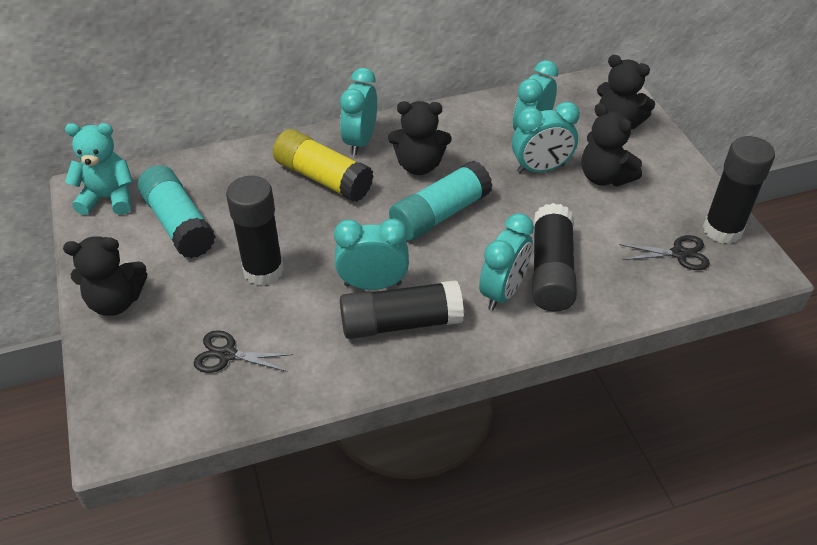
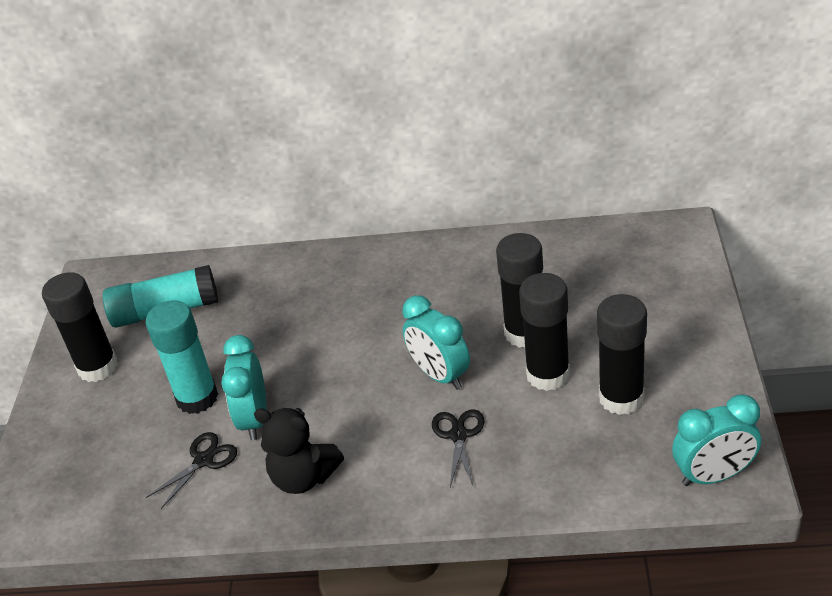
black teddy bear: [63,236,147,316] [388,101,451,175] [582,103,642,186] [597,55,655,129] = 4 -> [254,408,344,494] = 1
turquoise clock: [334,219,409,290] [340,68,377,156] [479,213,534,310] [512,102,580,173] [513,60,558,130] = 5 -> [221,335,266,440] [402,295,470,389] [672,394,761,486] = 3
turquoise teddy bear: [65,123,133,215] = 1 -> none = 0
yellow glue stick: [273,129,374,202] = 1 -> none = 0

